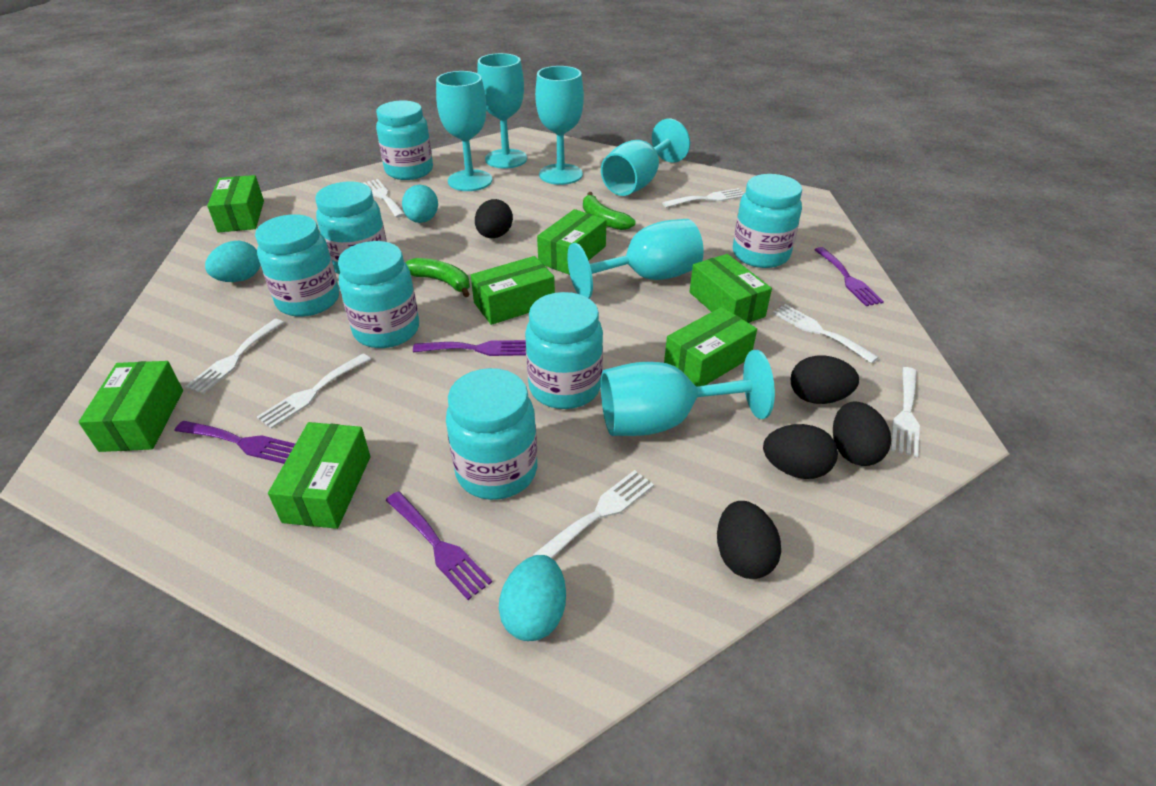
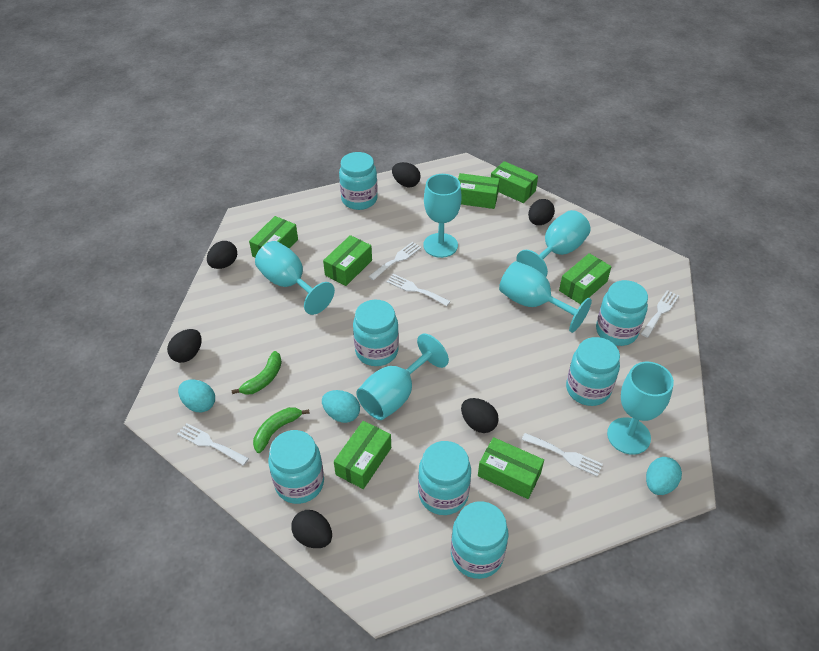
black egg: [475,199,513,238] [717,501,781,579] [763,424,838,479] [791,356,859,404] [833,401,891,466] = 5 -> [167,329,202,363] [207,241,237,269] [291,510,332,548] [392,162,421,187] [461,398,499,433] [528,199,555,225] = 6
purple fork: [174,421,295,464] [386,491,492,600] [413,340,526,356] [814,247,884,306] = 4 -> none = 0
white fork: [185,319,284,394] [257,354,371,429] [363,179,405,218] [533,470,654,558] [662,188,744,208] [773,304,879,364] [891,367,920,457] = 7 -> [177,423,249,466] [368,242,421,280] [387,274,451,306] [522,433,603,477] [641,290,679,338] = 5

